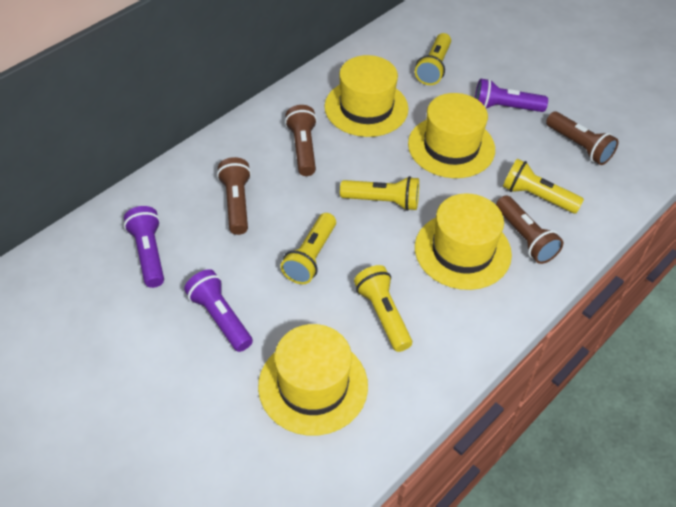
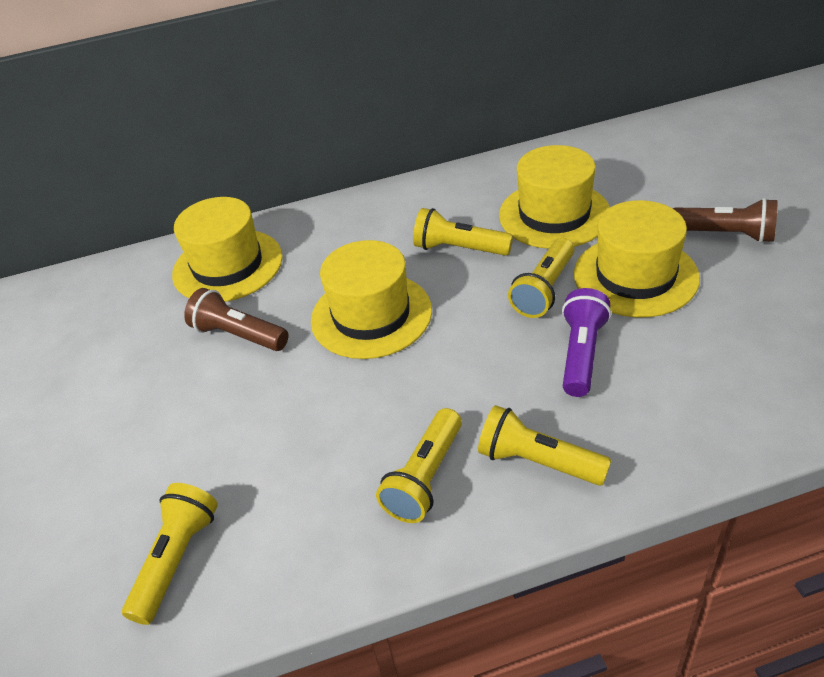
brown flashlight: [217,157,251,235] [285,105,317,176] [496,196,563,264] [546,112,619,165] = 4 -> [184,288,289,351] [673,198,777,243] = 2
purple flashlight: [124,206,164,288] [184,269,253,352] [475,79,548,112] = 3 -> [562,288,611,397] = 1

